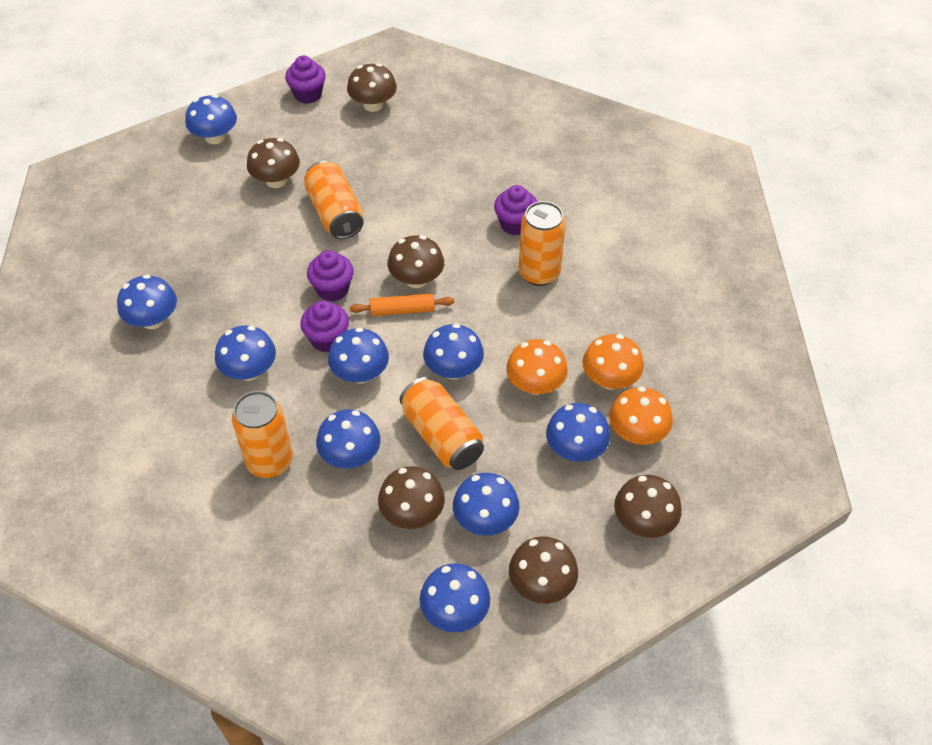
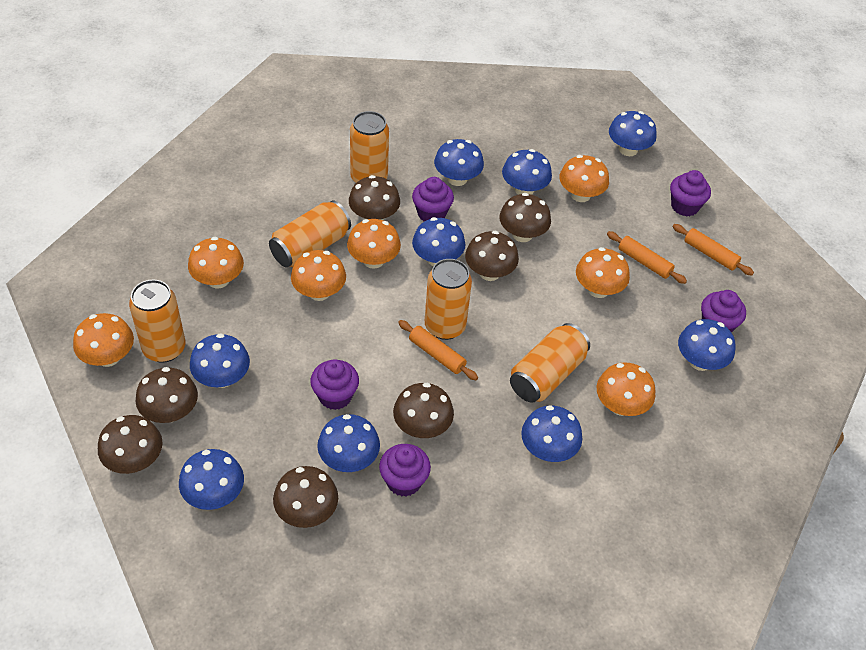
brown mushroom: [247,138,300,188] [347,63,397,112] [378,466,445,529] [388,235,444,288] [509,536,578,604] [614,475,682,538] = 6 -> [98,415,163,474] [136,367,198,423] [273,466,338,528] [349,175,400,220] [393,383,454,438] [465,231,519,281] [499,193,551,242] = 7
orange can: [232,391,293,478] [304,161,364,239] [400,377,484,470] [519,201,566,286] = 4 -> [129,280,185,363] [269,201,351,267] [350,111,389,183] [425,259,472,340] [510,323,590,403] = 5
orange mushroom: [506,339,568,395] [583,334,644,390] [609,386,673,445] = 3 -> [73,313,134,367] [188,237,244,289] [291,250,346,301] [347,219,401,269] [559,155,609,202] [576,247,630,298] [596,363,655,416] = 7
orange rolling pin: [350,293,454,316] = 1 -> [398,320,478,380] [607,231,687,284] [673,224,754,276] = 3
purple cupcake: [285,55,326,104] [300,300,349,352] [307,250,354,302] [494,185,537,235] = 4 -> [310,359,359,410] [379,444,431,497] [412,177,454,222] [670,170,711,217] [701,290,746,333] = 5

